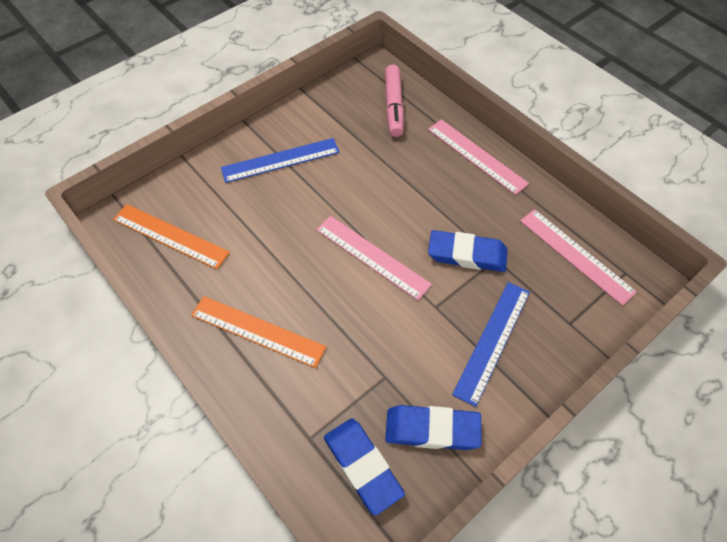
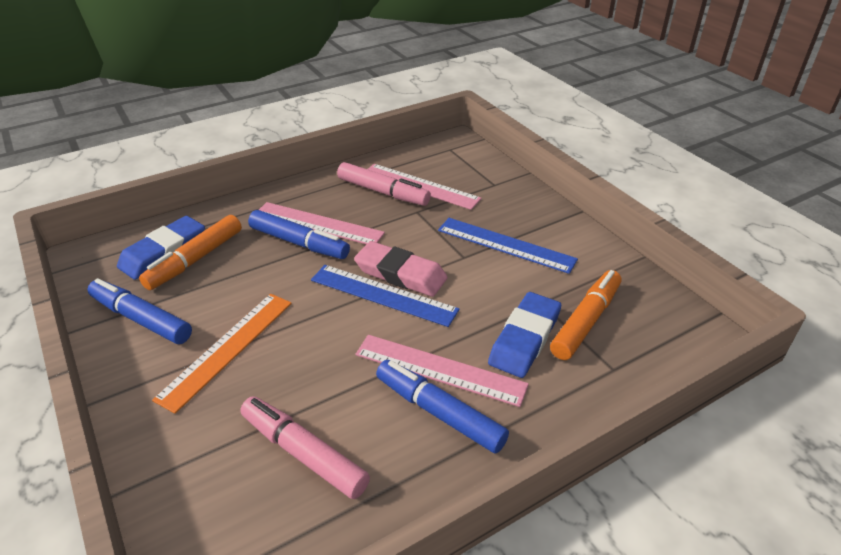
blue eraser: [324,418,405,516] [385,405,481,450] [428,230,507,272] = 3 -> [117,216,205,280] [488,292,561,378] = 2
blue marker: none = 0 -> [87,278,192,344] [248,210,350,259] [376,360,509,453] = 3
orange marker: none = 0 -> [139,215,242,290] [550,270,621,360] = 2
orange ruler: [113,204,230,269] [191,296,326,368] = 2 -> [152,294,292,414] = 1
pink eraser: none = 0 -> [354,241,448,297] = 1
pink marker: [385,65,404,137] = 1 -> [240,396,370,499] [337,162,431,206] = 2

